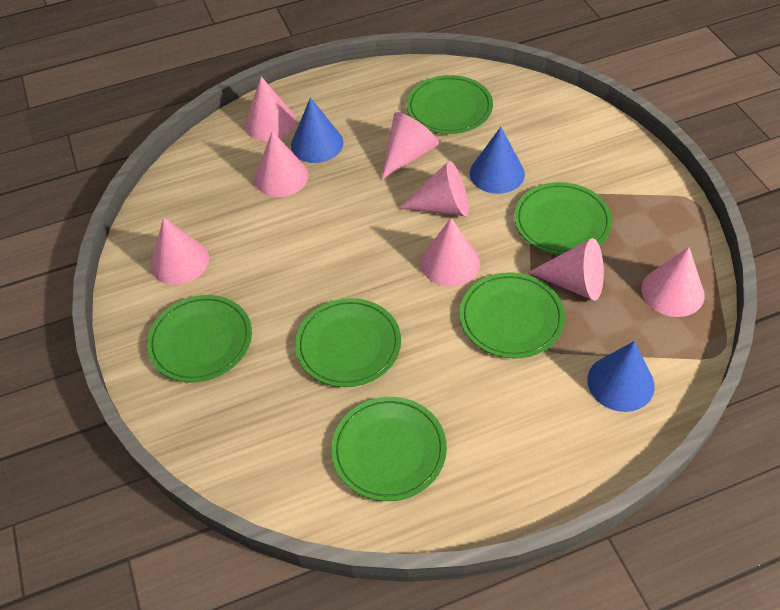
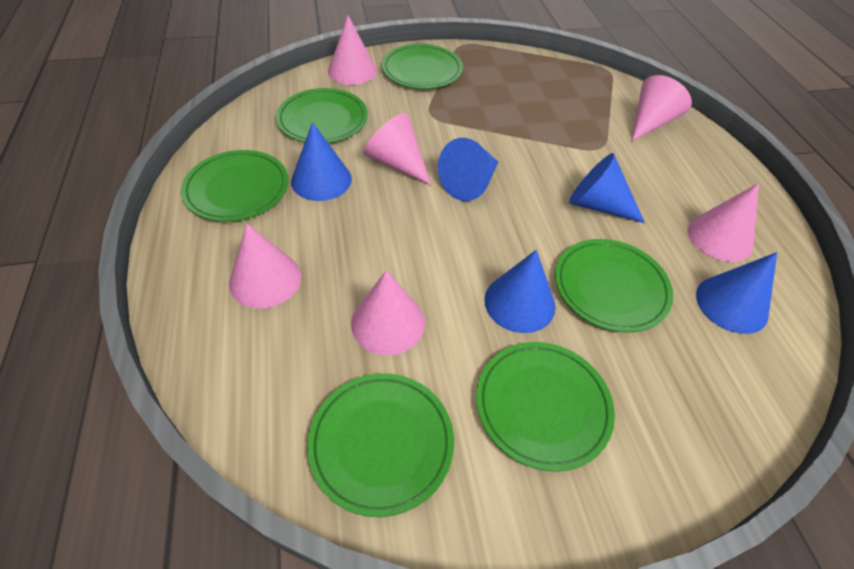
blue cone: [291,97,344,163] [470,127,525,194] [588,341,655,412] = 3 -> [291,122,352,201] [438,138,498,201] [484,250,555,333] [569,153,645,223] [696,252,777,334] = 5
pink cone: [151,217,209,285] [245,76,296,141] [254,131,308,197] [382,112,439,179] [399,161,469,216] [421,218,480,287] [528,238,604,301] [642,247,705,317] = 8 -> [229,224,301,308] [328,16,377,85] [351,270,425,355] [364,113,431,185] [632,75,692,141] [688,183,759,262] = 6

